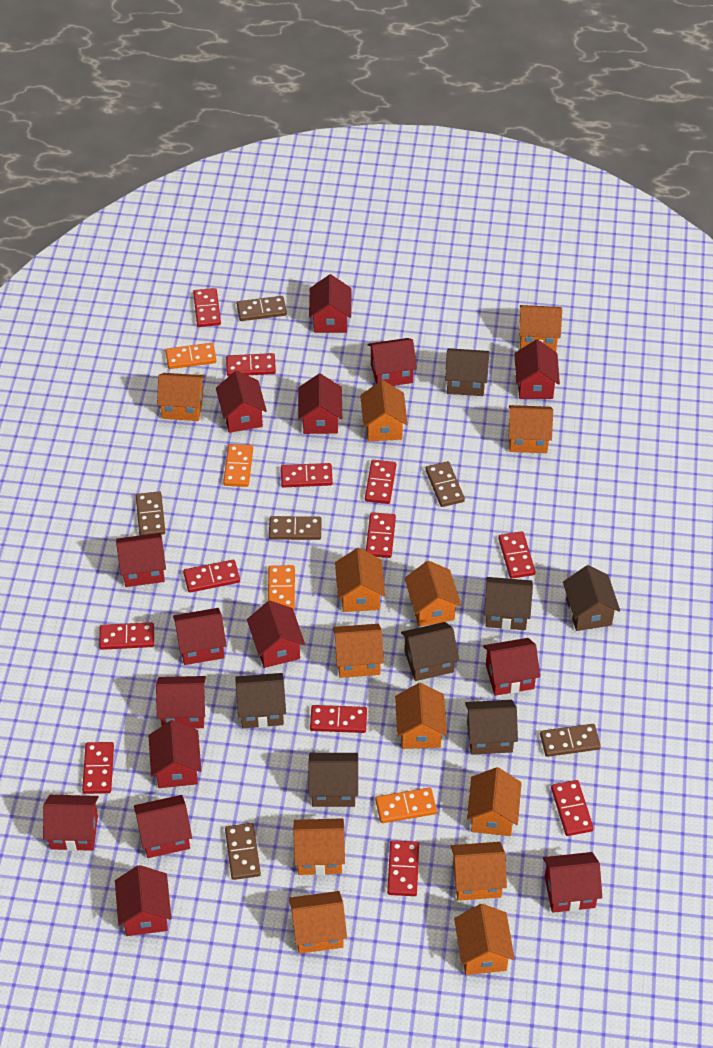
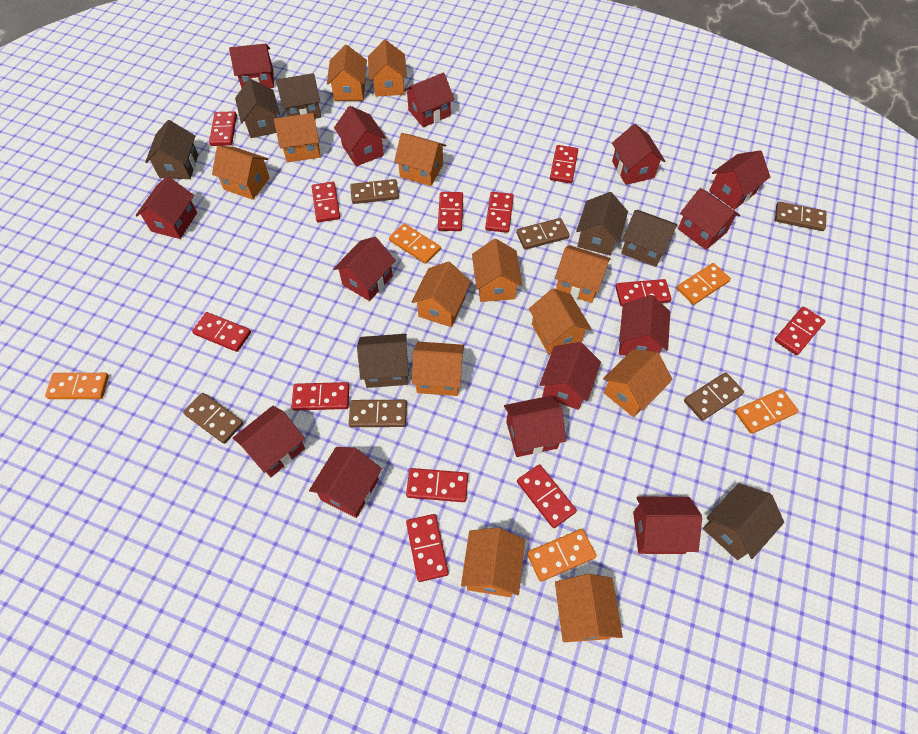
orange domino: [165,343,216,369] [223,444,253,487] [268,565,295,610] [375,787,437,823] = 4 -> [45,373,109,399] [389,223,441,264] [527,529,596,582] [677,263,731,305] [735,389,799,434] = 5
red house: [43,795,99,851] [115,865,171,936] [116,533,166,587] [134,795,192,858] [148,720,201,788] [156,676,206,729] [173,608,227,665] [216,370,267,433] [247,601,305,668] [298,374,342,434] [309,274,351,333] [367,338,417,386] [483,638,540,696] [514,339,560,399] [543,852,602,913] = 15 -> [136,176,197,239] [229,44,274,88] [233,406,305,477] [309,447,382,518] [333,237,396,301] [334,106,386,166] [403,73,454,127] [504,396,566,457] [539,342,601,410] [612,124,665,185] [619,295,670,356] [633,497,702,554] [678,188,740,250] [709,150,770,210] = 14

